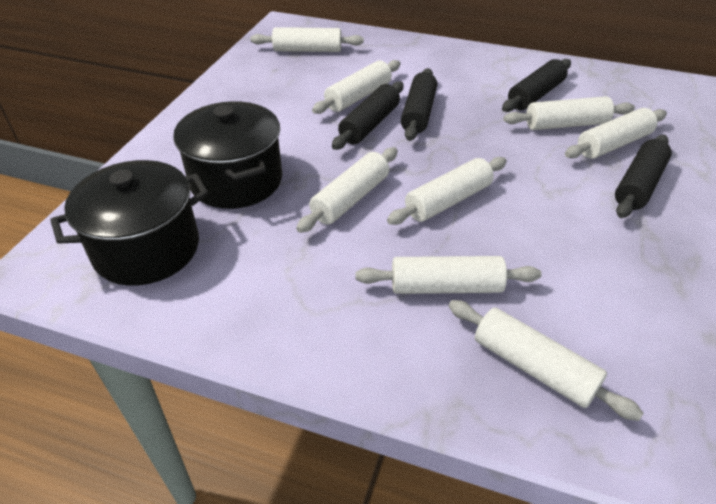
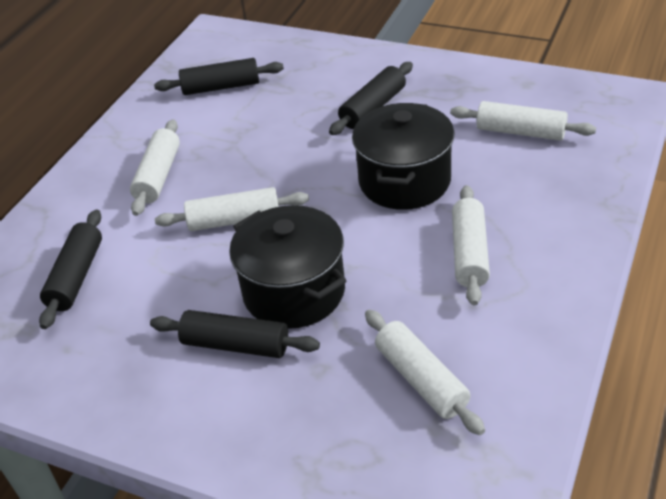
white rolling pin: [250,27,364,52] [296,147,398,233] [312,60,401,114] [355,256,541,294] [387,157,507,225] [449,300,643,421] [503,96,635,130] [565,108,667,159] = 8 -> [130,119,180,216] [155,187,309,231] [365,310,485,435] [450,101,596,141] [452,185,490,306] = 5

